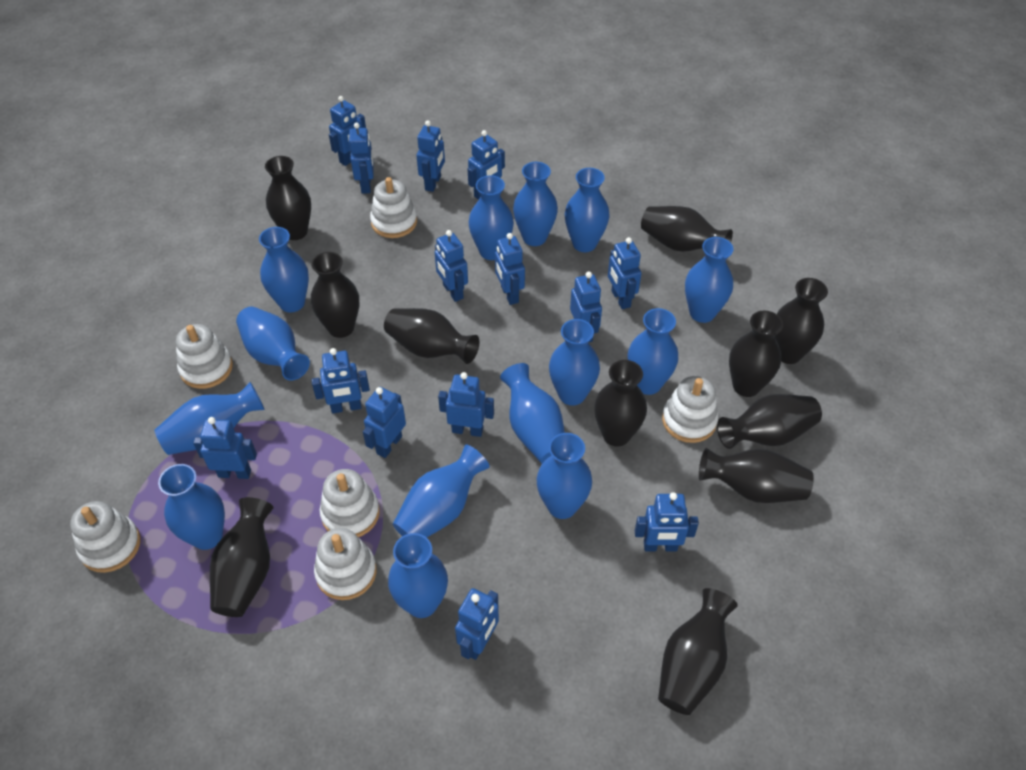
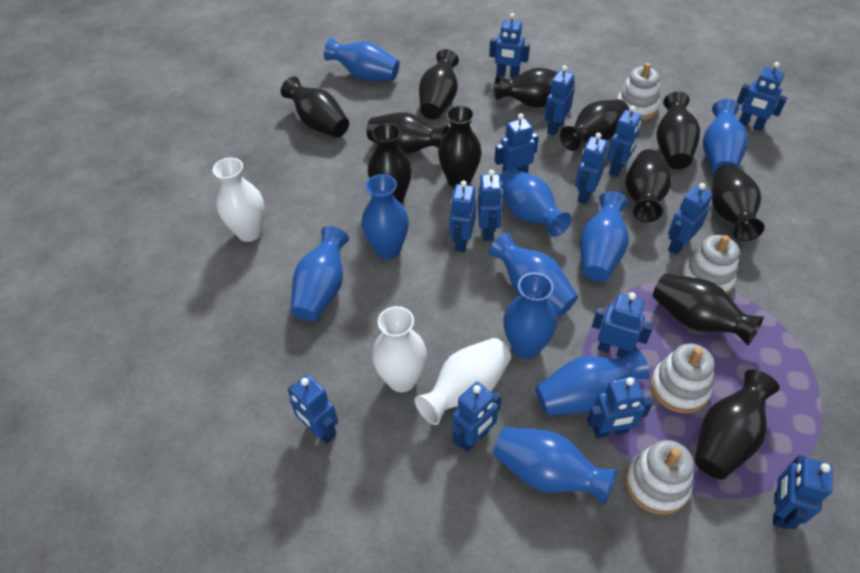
black vase: [210,497,273,617] [265,156,311,240] [311,252,359,338] [384,308,479,364] [594,360,647,446] [641,206,733,252] [658,588,738,715] [699,448,814,503] [717,394,822,449] [729,310,783,397] [775,278,828,364] = 11 -> [281,76,349,138] [366,112,449,154] [368,123,412,204] [419,49,459,119] [438,105,482,188] [494,68,575,108] [560,99,629,151] [626,149,671,222] [653,274,764,346] [656,92,700,169] [695,370,780,479] [712,164,765,241] = 12
blue vase: [154,382,265,455] [158,464,225,550] [236,306,310,381] [259,227,309,313] [388,533,448,618] [393,445,490,537] [469,175,514,260] [500,363,565,463] [513,162,558,246] [537,433,592,519] [549,319,600,405] [565,168,609,252] [627,308,678,395] [685,237,733,323] = 14 -> [291,226,349,321] [324,38,399,81] [362,174,409,259] [488,232,578,316] [493,427,617,505] [500,168,572,237] [503,272,557,359] [536,347,650,416] [580,191,629,281] [703,99,748,174] = 10
white stacking toy: [70,501,141,573] [176,324,233,389] [314,528,377,600] [319,469,380,537] [370,177,417,238] [662,376,718,443] = 6 -> [617,63,660,121] [625,440,694,515] [650,343,715,413] [681,235,740,294] = 4
white vase: none = 0 -> [213,158,264,242] [372,306,427,392] [415,338,511,425] = 3

